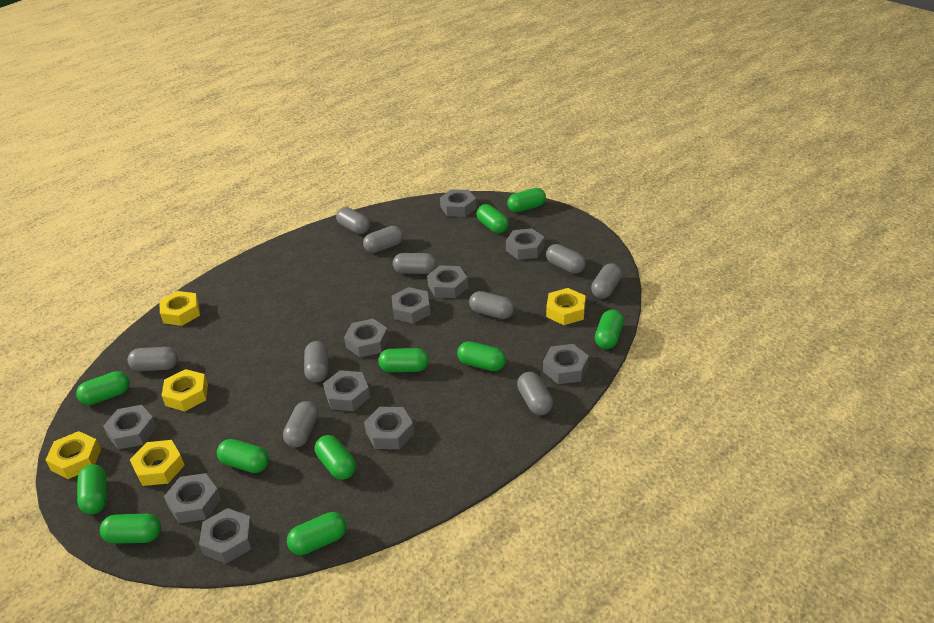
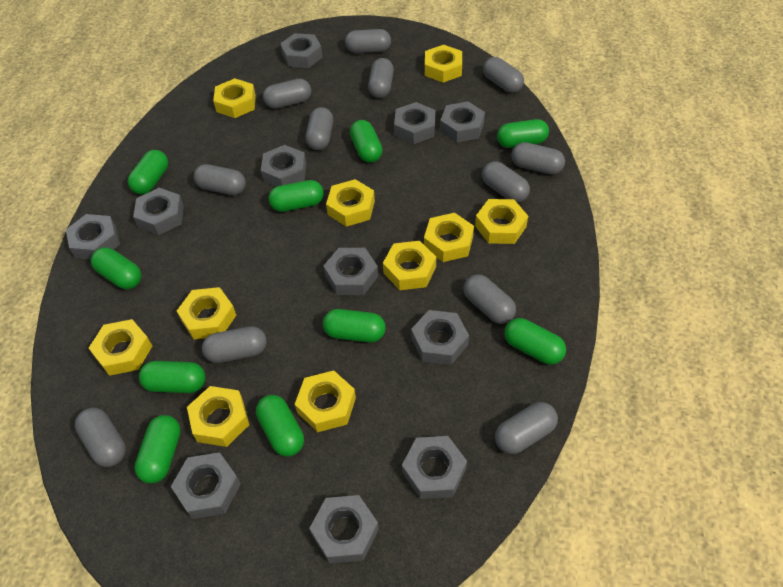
green capsule: [76,371,130,405] [77,464,107,514] [100,514,161,544] [217,439,269,473] [287,512,347,555] [315,435,356,480] [379,348,429,372] [457,341,506,371] [477,204,509,233] [507,188,546,212] [595,309,624,349] = 11 -> [91,248,141,289] [128,150,168,194] [134,415,181,484] [139,361,206,393] [256,395,304,457] [268,180,324,212] [323,309,386,342] [350,120,382,163] [497,119,549,148] [504,318,566,365] = 10
grey capsule: [128,347,178,371] [283,401,319,448] [304,341,328,382] [336,207,370,234] [363,226,403,253] [393,253,437,274] [469,291,514,319] [517,372,553,415] [546,244,586,274] [591,263,622,299] = 10 -> [75,408,126,467] [194,164,246,195] [202,326,267,363] [263,79,311,109] [306,107,333,150] [345,29,391,53] [368,58,394,98] [464,274,516,324] [482,161,530,203] [483,57,524,93] [495,402,558,454] [511,142,565,175] = 12
yellow nut: [46,431,101,479] [130,440,185,486] [159,291,200,326] [161,369,208,411] [546,288,586,325] = 5 -> [89,319,152,376] [177,287,236,339] [187,386,249,447] [213,78,256,118] [295,370,356,432] [326,179,375,227] [383,241,436,290] [424,213,474,262] [425,45,462,83] [475,199,528,244] = 10

